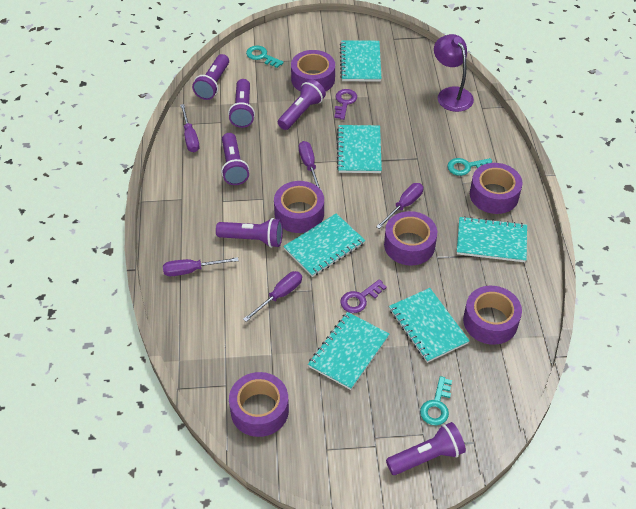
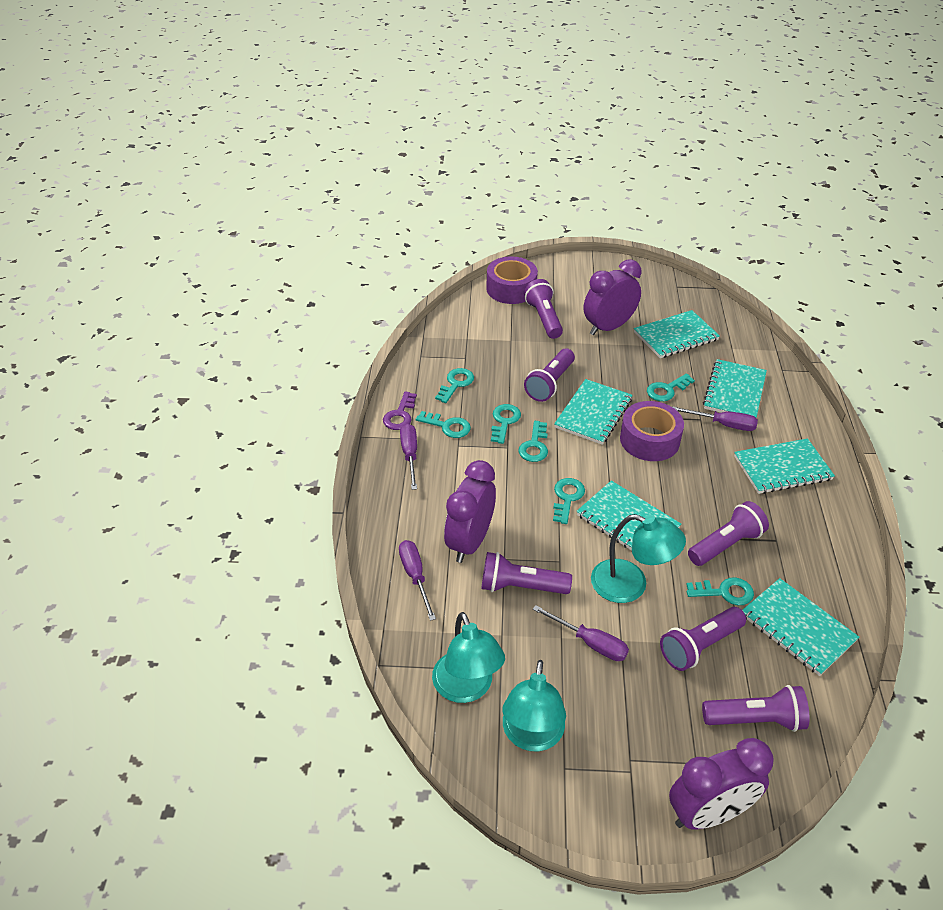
purple clock: none = 0 -> [444,460,496,563] [584,259,642,335] [669,738,774,830] = 3
purple key: [334,89,357,120] [340,279,387,313] = 2 -> [383,391,417,430] = 1
purple lamp: [434,34,474,112] = 1 -> none = 0
purple screwdriver: [163,257,239,276] [180,104,199,152] [243,271,302,322] [299,141,322,191] [376,183,423,229] = 5 -> [399,540,436,621] [400,424,417,490] [533,605,629,661] [672,406,758,431] = 4
purple tape: [229,372,289,437] [274,181,324,233] [291,50,335,92] [384,211,437,266] [463,286,522,345] [470,163,522,214] = 6 -> [486,256,538,304] [620,401,684,461] = 2
turquoise key: [246,45,284,68] [420,376,452,425] [447,158,492,176] = 3 -> [416,411,471,438] [435,368,474,403] [491,404,521,444] [518,421,548,462] [553,478,585,524] [647,373,695,401] [686,577,754,605] = 7
turquoise lamp: none = 0 -> [432,612,505,703] [503,660,566,751] [591,514,686,603] = 3

